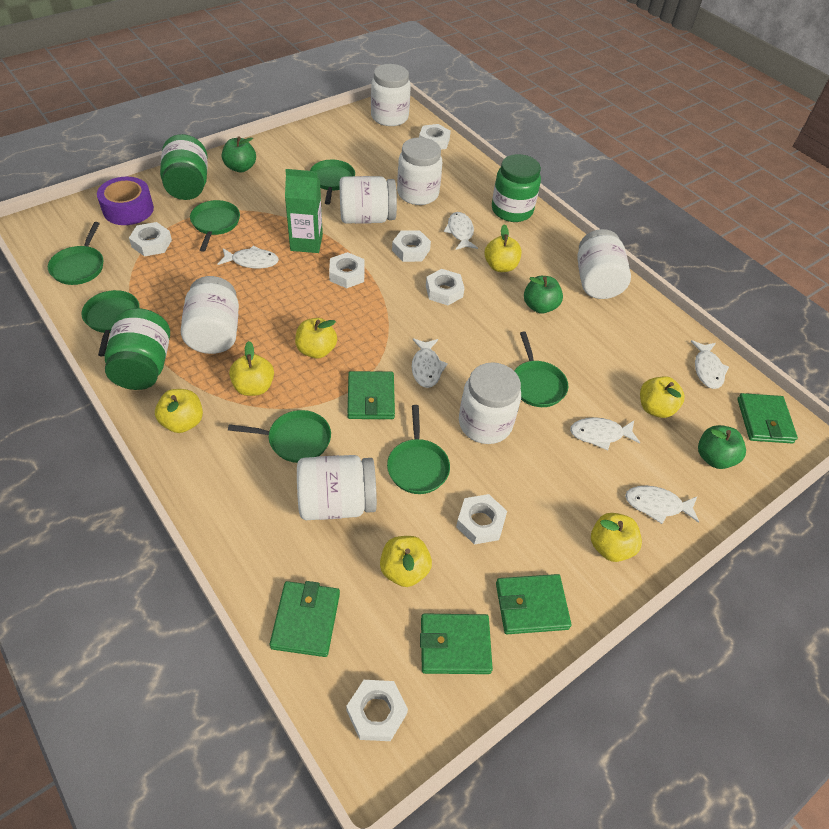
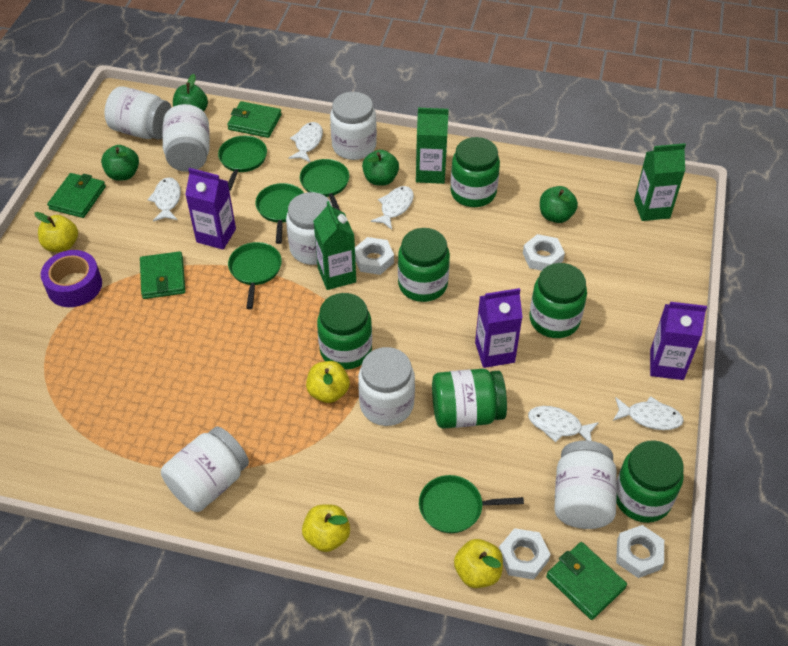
green apple: [222,136,256,173] [524,276,563,314] [698,425,746,469] = 3 -> [101,145,139,181] [173,74,208,111] [362,150,399,186] [540,186,578,223] = 4
green carton: [285,169,323,253] = 1 -> [313,201,356,290] [416,108,449,184] [634,143,686,221] = 3
green jar: [105,308,170,390] [160,134,208,200] [492,154,541,222] = 3 -> [317,293,372,370] [398,228,450,302] [432,369,507,429] [450,137,500,207] [529,263,587,338] [616,440,684,523] = 6
green pan: [48,222,103,285] [81,290,140,356] [190,200,240,252] [228,410,331,463] [310,160,355,205] [387,405,450,494] [514,332,568,407] = 7 -> [218,136,267,191] [228,242,282,309] [255,183,304,244] [300,159,349,211] [419,475,524,533] = 5
green wallet: [270,581,340,657] [348,371,395,419] [420,613,493,674] [496,574,572,634] [737,393,798,443] = 5 -> [47,173,106,218] [140,251,185,299] [227,101,282,138] [546,542,627,620] = 4
purple carton: none = 0 -> [185,168,236,250] [475,288,523,368] [650,302,707,380] = 3
white fish: [218,246,279,269] [412,338,448,388] [444,212,478,250] [570,417,640,450] [625,486,699,524] [691,340,729,389] = 6 -> [147,177,181,222] [289,122,323,162] [371,186,414,230] [528,406,599,443] [613,396,684,430] = 5
white nut: [129,222,172,256] [329,252,365,288] [346,680,408,741] [392,230,431,262] [419,124,451,149] [426,269,465,305] [456,494,507,545] = 7 -> [355,237,394,275] [499,528,551,580] [523,234,565,271] [616,525,664,578] = 4
yellow apple: [155,389,203,433] [229,341,274,396] [295,318,337,359] [380,536,432,587] [485,224,521,272] [591,513,642,562] [640,376,685,418] = 7 -> [35,212,78,252] [302,505,350,552] [306,361,350,403] [454,539,503,588] = 4

